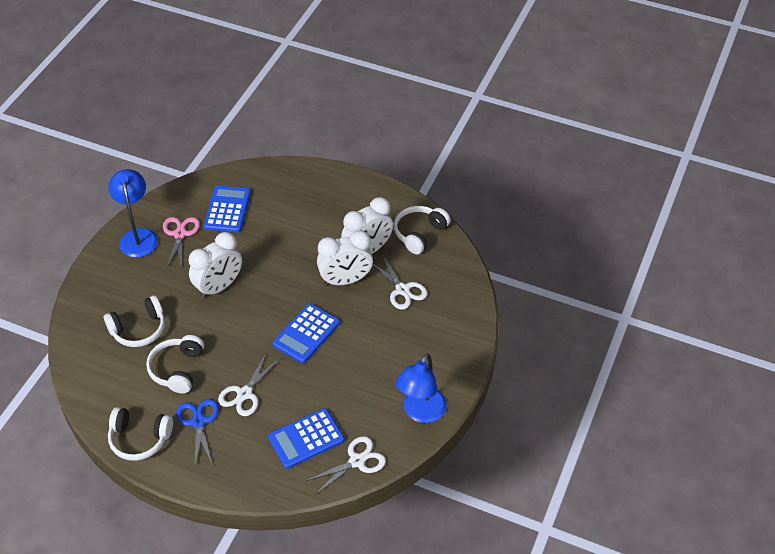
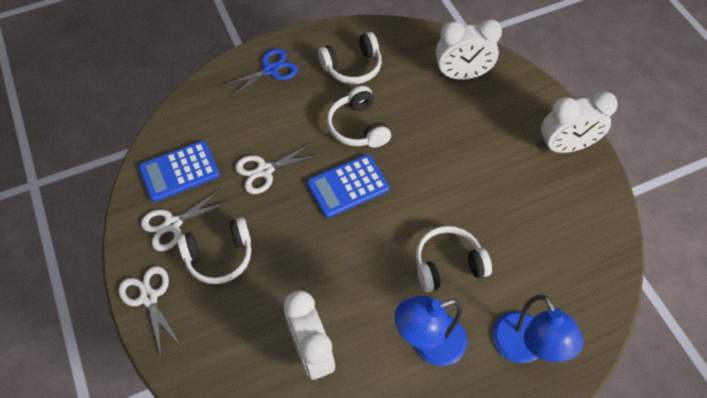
blue calculator: [204,186,251,233] [268,408,345,469] [272,303,340,363] = 3 -> [138,141,220,202] [307,154,390,218] = 2
pink scissors: [163,217,200,269] = 1 -> none = 0

